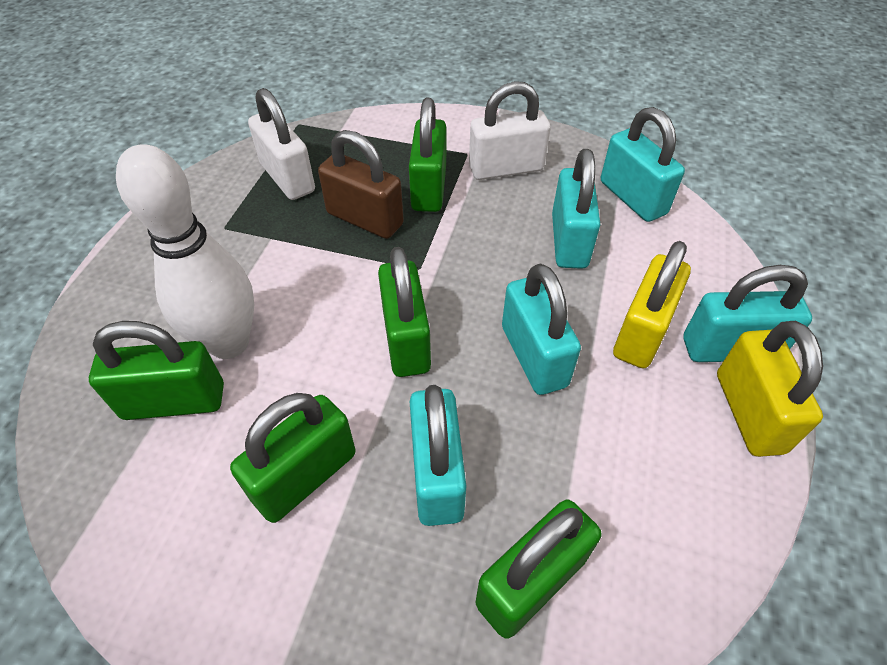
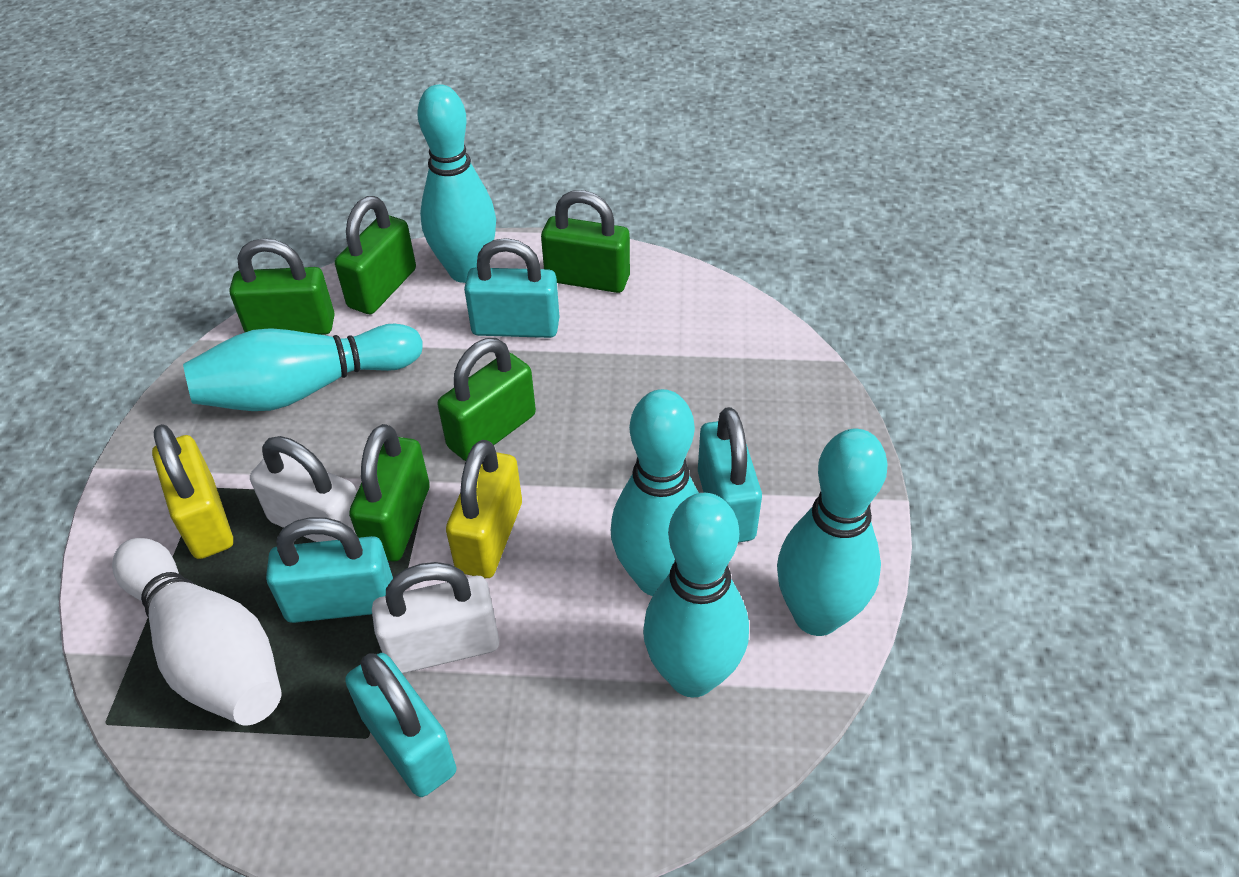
brown padlock: [318,130,404,239] = 1 -> none = 0
turquoise bowling pin: none = 0 -> [183,324,423,411] [417,84,496,283] [611,389,699,596] [643,493,749,697] [777,429,888,636] = 5
turquoise padlock: [409,385,466,526] [502,264,581,395] [552,149,601,269] [601,107,685,222] [684,265,812,362] = 5 -> [266,517,393,623] [345,653,457,797] [464,238,559,338] [698,407,762,543] = 4

